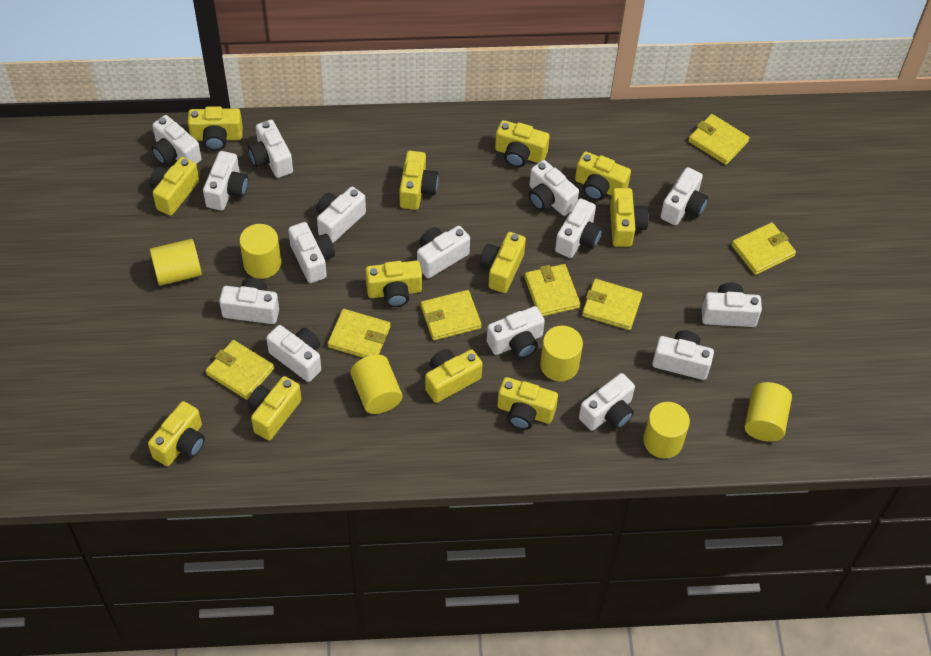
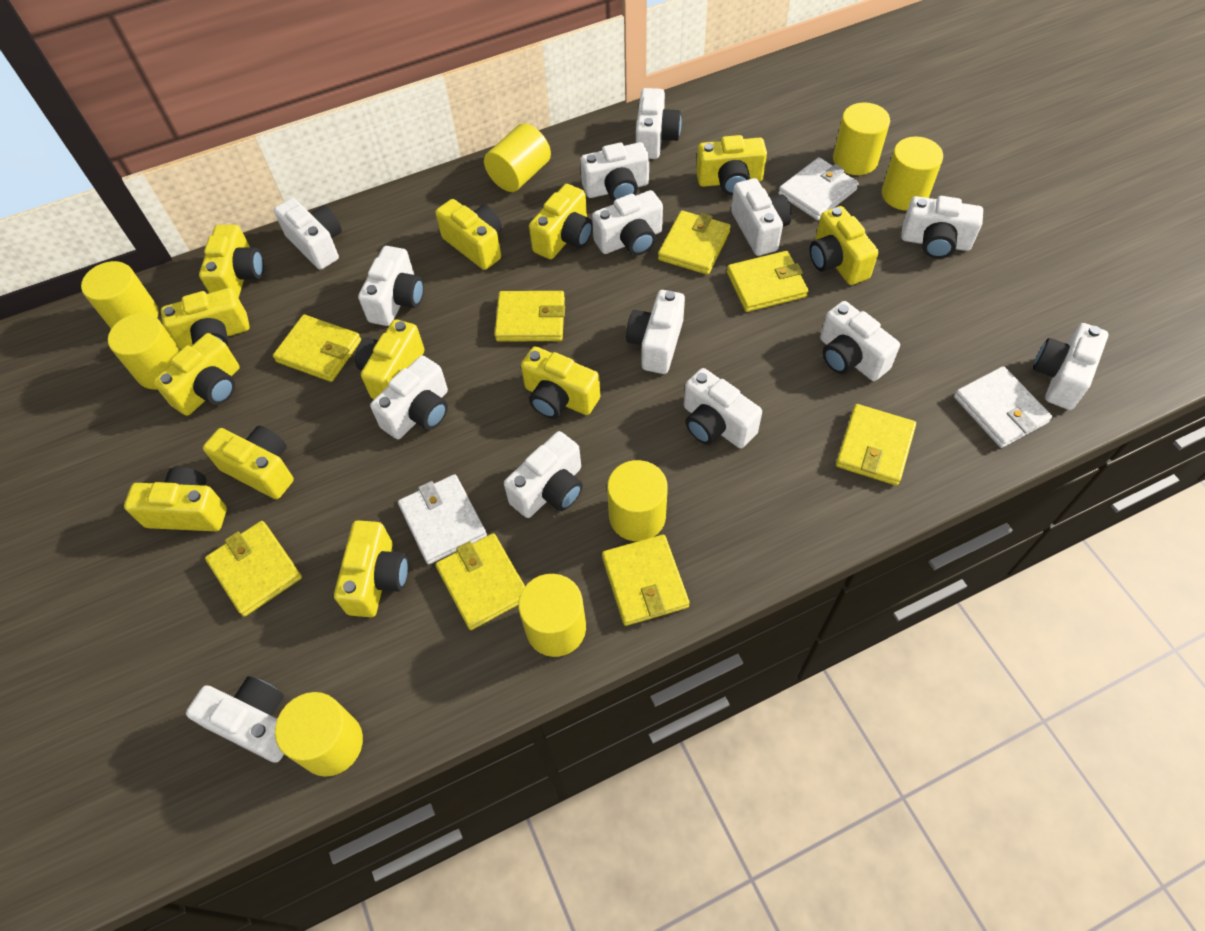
white camera: [151,115,202,165] [203,151,248,210] [219,278,279,324] [248,120,293,178] [266,325,321,382] [288,222,335,283] [316,187,366,243] [417,226,470,278] [487,306,545,358] [529,160,579,216] [555,198,603,258] [579,373,635,431] [652,330,714,380] [660,167,708,225] [702,283,762,327] = 15 -> [186,676,284,763] [274,198,342,270] [358,246,424,326] [370,355,448,439] [504,431,583,518] [580,142,649,201] [592,190,663,255] [626,290,685,374] [636,88,681,159] [684,368,762,448] [731,178,792,256] [820,301,900,381] [901,196,983,259] [1033,323,1108,410] = 14
white wallet: none = 0 -> [398,474,487,565] [778,157,859,220] [954,366,1052,448] = 3
yellow cylinder: [150,239,202,286] [239,224,281,279] [350,355,402,414] [540,326,583,382] [643,402,690,458] [744,382,792,442] = 6 -> [81,261,159,329] [108,313,181,389] [275,692,363,777] [484,123,551,192] [518,574,586,657] [607,460,668,541] [833,102,890,175] [882,137,943,211] = 8
yellow wallet: [206,340,274,400] [327,309,391,358] [421,290,482,340] [524,264,580,316] [582,279,642,330] [688,114,750,165] [732,222,796,275] = 7 -> [205,521,302,617] [273,315,361,382] [435,533,525,630] [495,291,565,341] [602,535,690,626] [658,211,731,275] [727,251,808,312] [836,404,916,485] = 8

